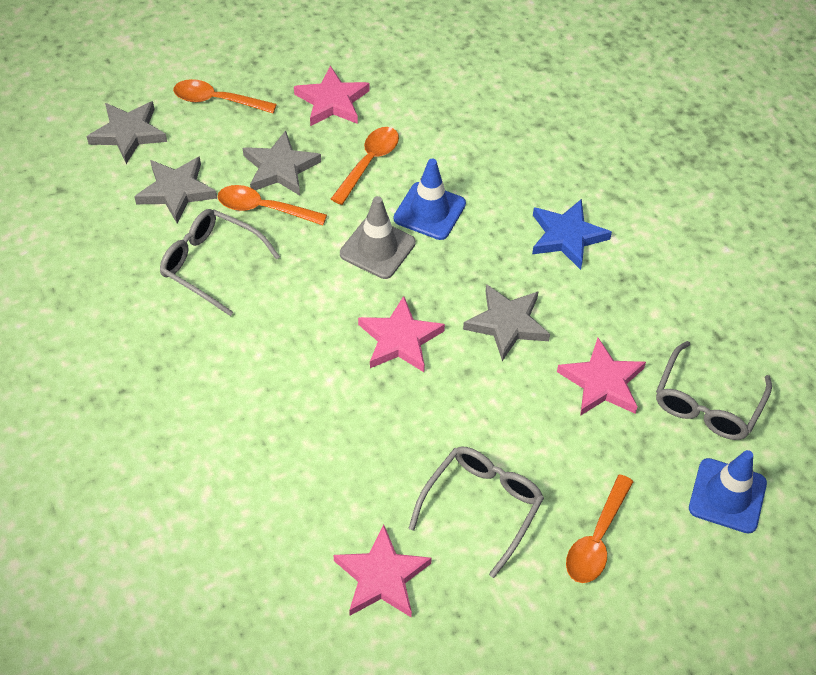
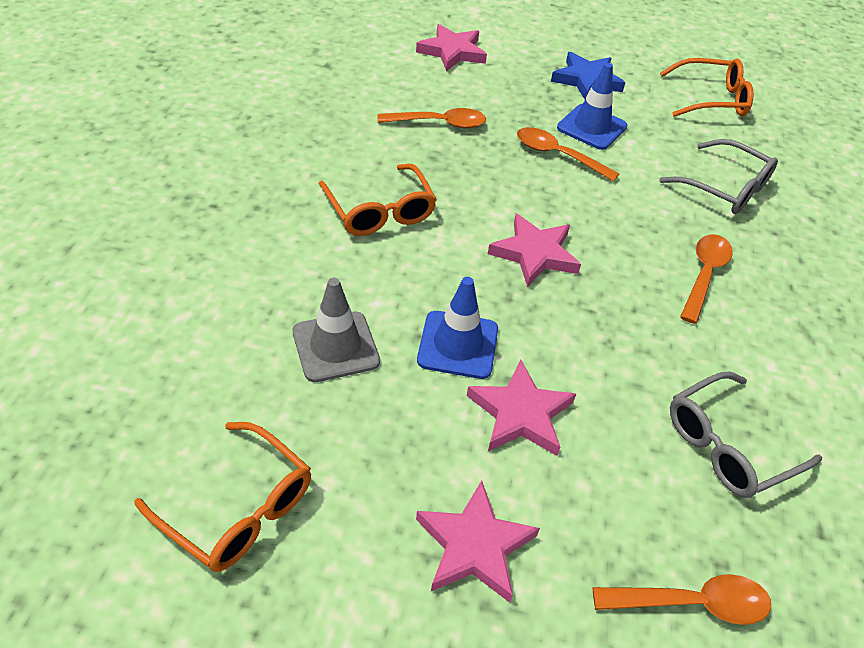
grey glasses: [160,209,280,316] [409,447,544,578] [656,341,772,440] = 3 -> [659,139,778,214] [670,371,822,498] = 2
grey star: [87,101,167,164] [134,157,217,223] [243,130,321,195] [463,284,550,361] = 4 -> none = 0
orange glasses: none = 0 -> [134,422,311,572] [319,164,437,236] [660,58,754,117] = 3

